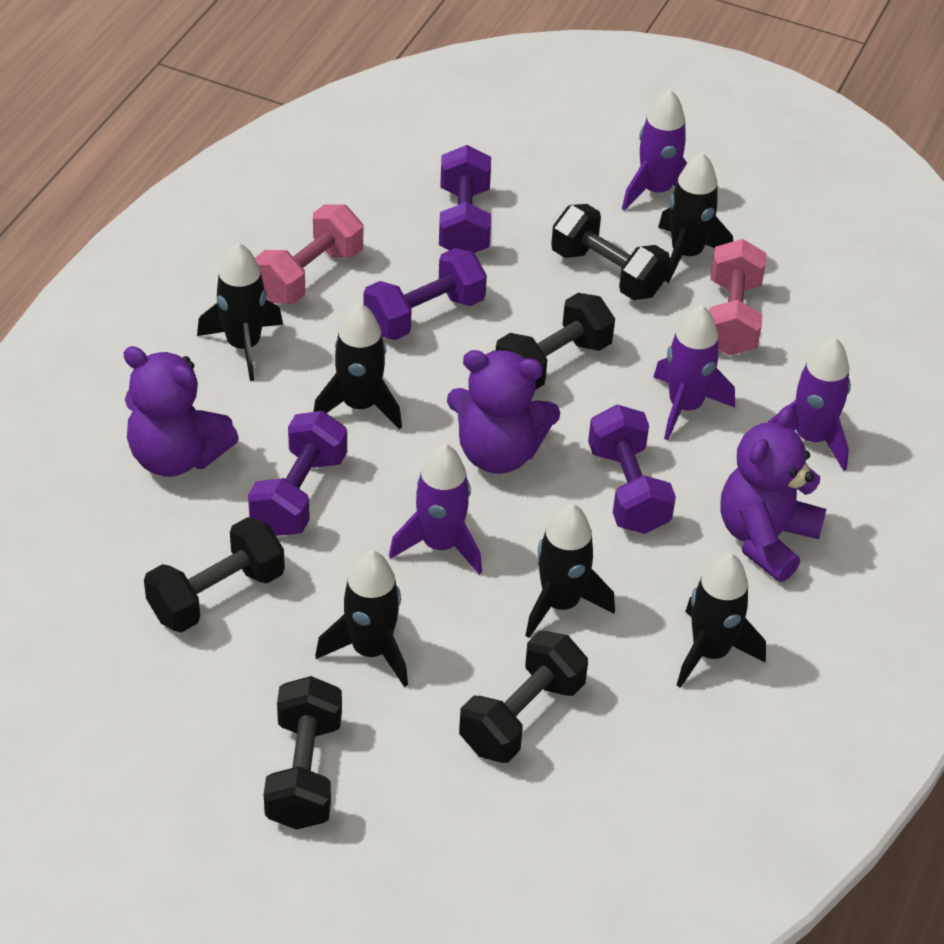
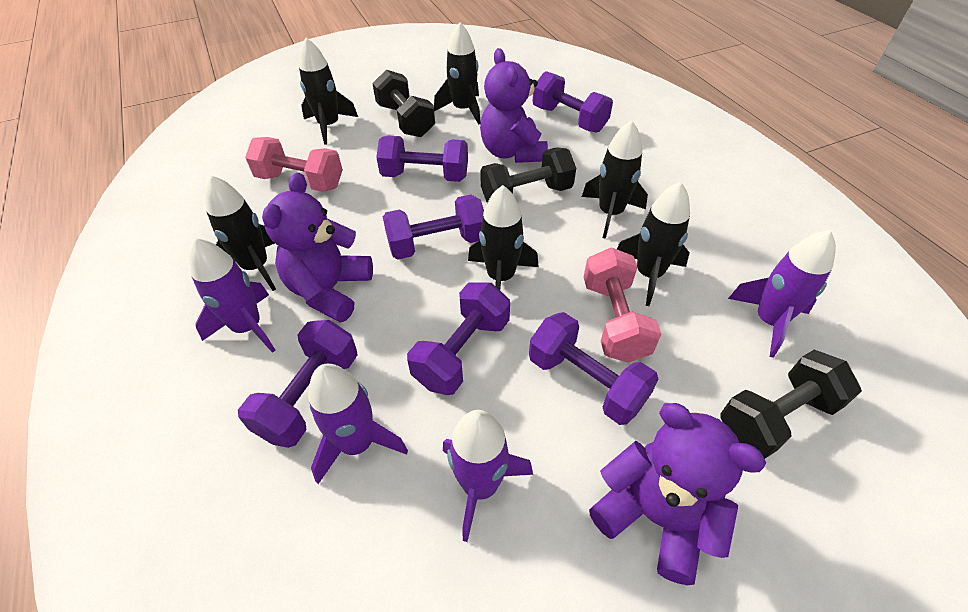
black dumbbell: [144,517,285,632] [264,676,342,830] [459,631,588,763] [496,293,615,389] [551,204,670,300] = 5 -> [372,70,435,137] [480,147,576,203] [720,350,862,459] = 3
purple dumbbell: [248,411,347,536] [364,248,487,340] [439,145,491,253] [588,404,676,534] = 4 -> [238,320,357,448] [376,136,468,182] [383,195,484,259] [407,282,510,395] [529,312,658,425] [533,71,613,133] = 6

